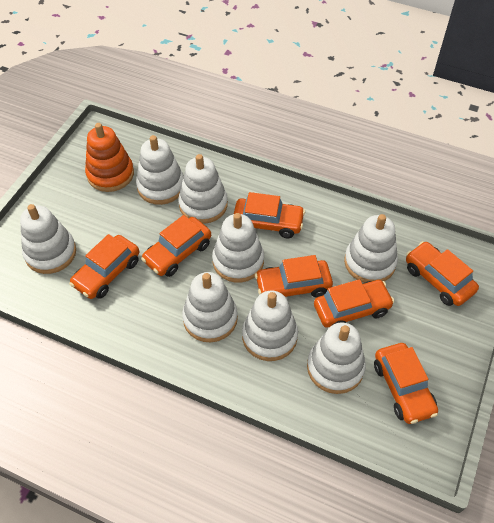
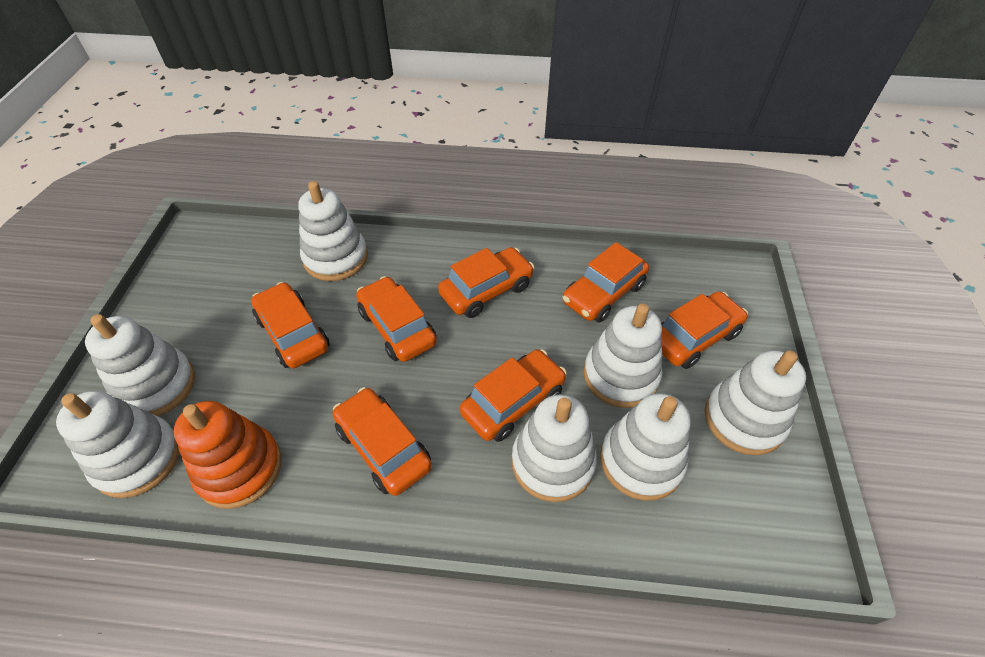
white stacking toy: [20,204,76,274] [136,135,184,205] [178,154,228,224] [182,272,238,342] [212,213,264,283] [242,291,298,361] [307,323,366,394] [344,214,398,283] = 8 -> [56,391,180,498] [85,314,195,416] [298,181,368,281] [512,394,597,502] [584,303,662,408] [600,393,691,501] [705,350,806,455] = 7

